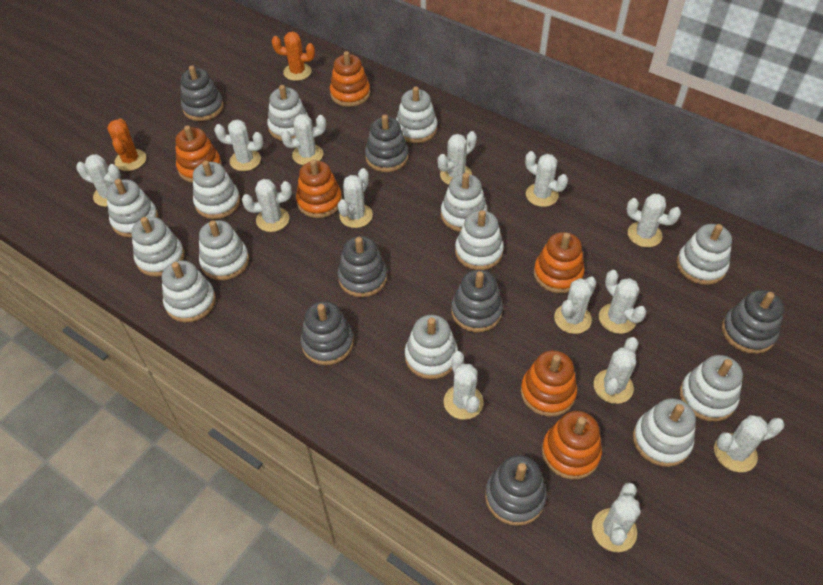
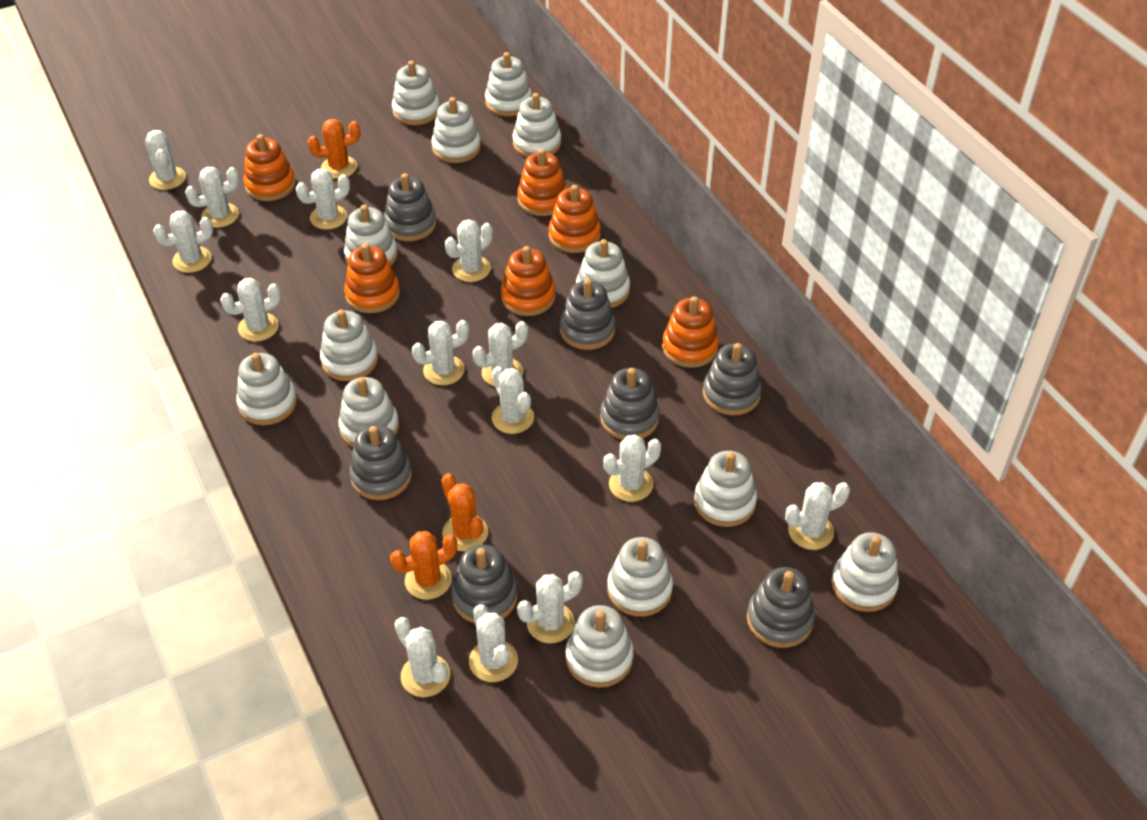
orange cactus: [107,118,146,171] [272,32,315,81] = 2 -> [308,119,360,179] [390,531,457,600] [441,473,488,551] = 3

